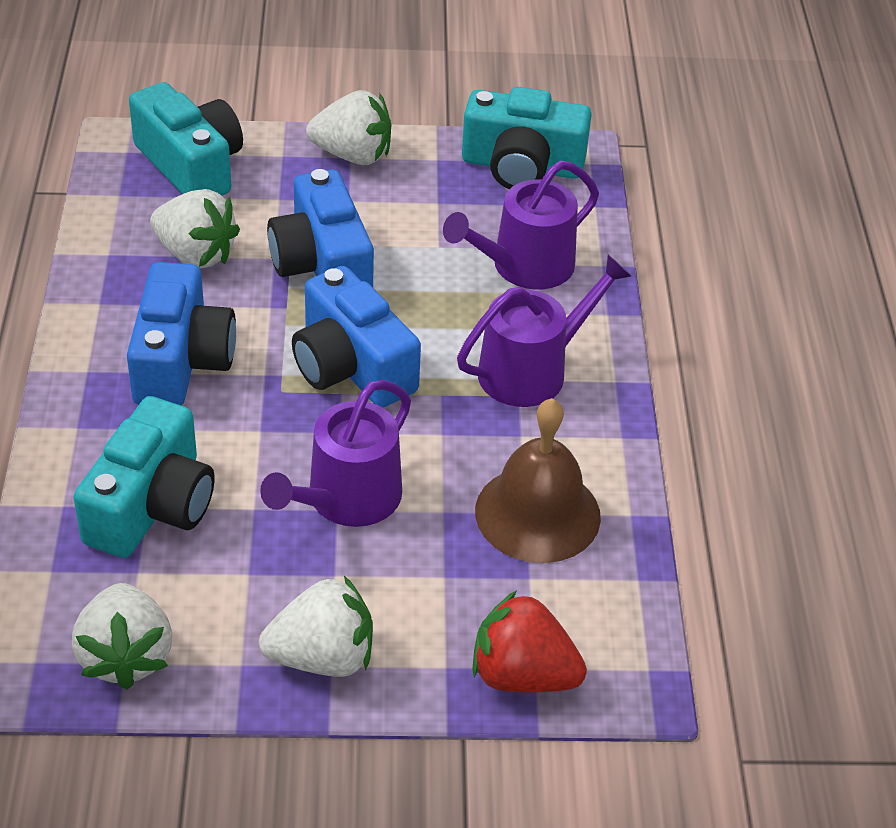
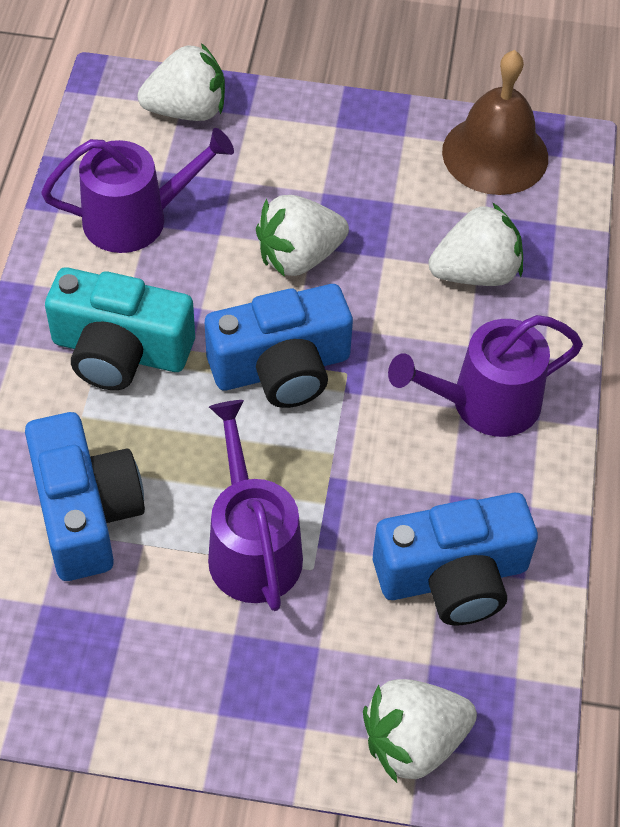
red strawberry: [472,590,587,692] = 1 -> none = 0
turquoise camera: [74,396,215,558] [129,82,243,196] [462,87,592,189] = 3 -> [45,267,195,390] = 1

